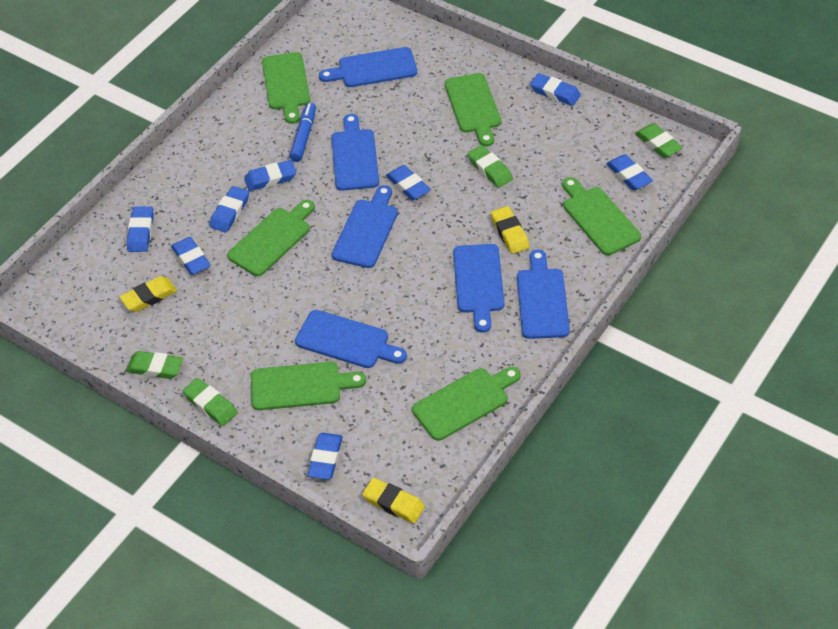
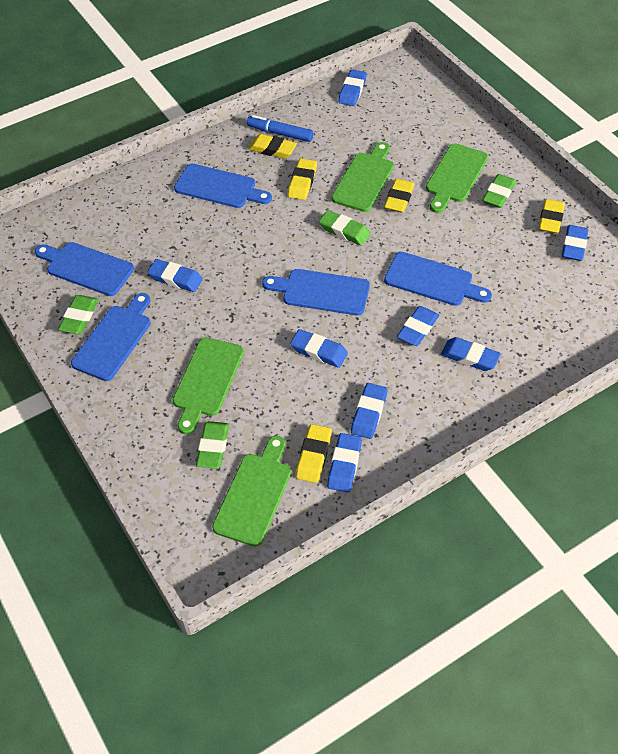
blue cutting board: [295,310,407,368] [319,47,417,87] [331,114,379,191] [332,185,398,268] [453,244,504,333] [517,250,570,339] = 6 -> [35,242,134,296] [71,293,151,381] [174,163,272,208] [262,269,370,316] [384,252,492,306] = 5
green cutting board: [227,200,315,276] [251,362,366,410] [262,52,310,124] [412,367,521,441] [445,73,501,147] [562,177,641,255] = 6 -> [173,338,244,434] [212,436,291,547] [331,142,394,212] [426,143,488,213] = 4
yellow eraser: [120,276,177,312] [362,478,425,523] [491,206,530,254] = 3 -> [248,134,297,159] [288,158,317,200] [296,424,332,483] [384,179,415,212] [538,199,565,234] = 5

